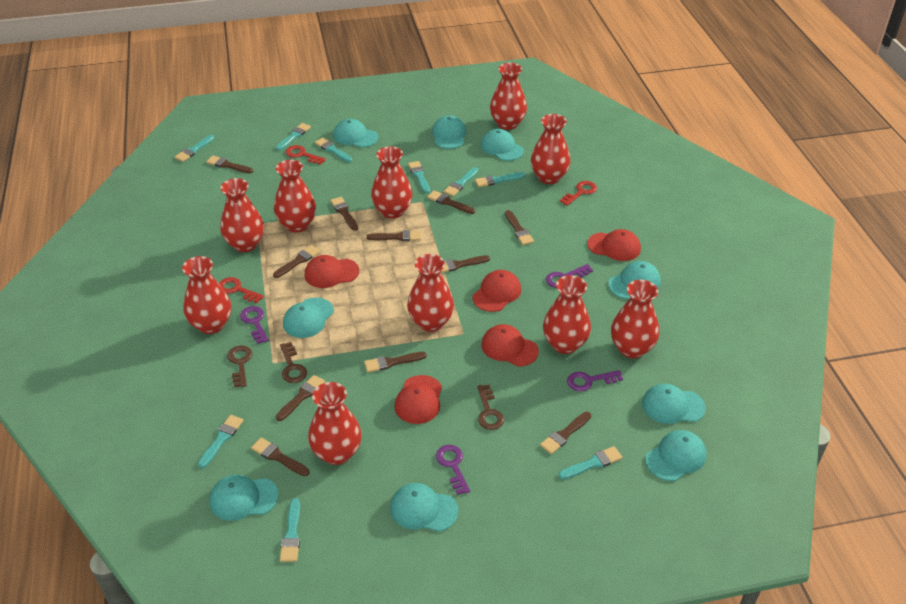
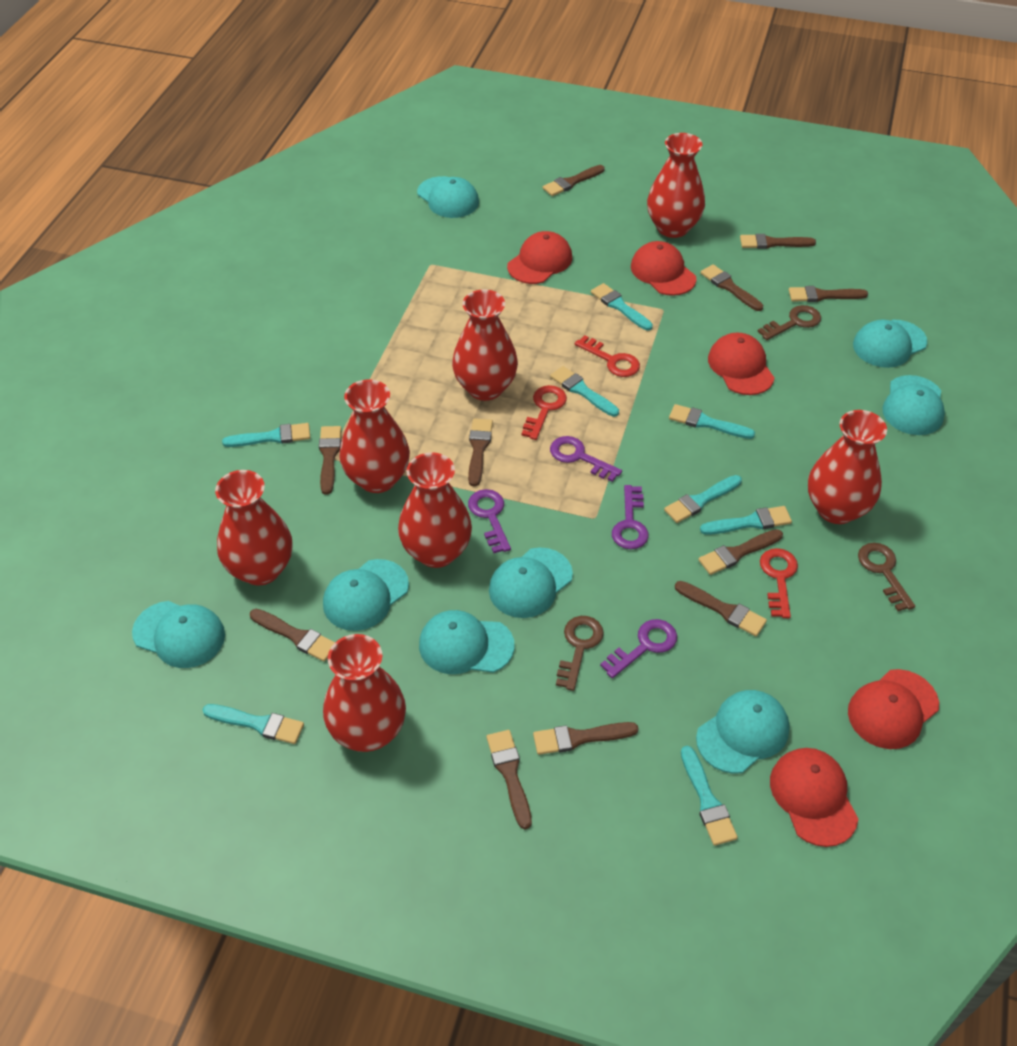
red vase: [182,256,231,334] [220,178,264,252] [274,160,316,233] [308,382,362,465] [371,146,413,219] [407,254,454,332] [490,63,527,130] [531,114,571,184] [543,275,591,354] [611,280,659,359] = 10 -> [215,470,293,585] [323,634,406,752] [339,379,410,493] [398,452,472,568] [452,289,518,401] [647,133,705,238] [808,410,887,524] = 7
turquoise brush: [175,135,215,162] [198,415,243,468] [276,123,311,151] [280,498,300,562] [315,138,352,162] [408,161,430,193] [444,167,478,196] [475,172,525,187] [558,446,622,479] = 9 -> [203,704,304,744] [222,423,310,447] [550,366,619,417] [591,283,653,331] [664,475,742,523] [669,404,755,439] [681,746,738,846] [700,506,792,535] = 8
turquoise cap: [209,475,279,521] [283,297,334,338] [333,119,379,148] [390,483,458,532] [432,115,466,149] [481,129,524,161] [609,261,661,299] [642,384,706,424] [646,430,707,481] = 9 -> [132,601,225,668] [323,559,409,631] [417,176,479,218] [419,610,515,674] [489,548,573,618] [696,690,790,774] [853,319,927,368] [883,375,945,435] = 8

